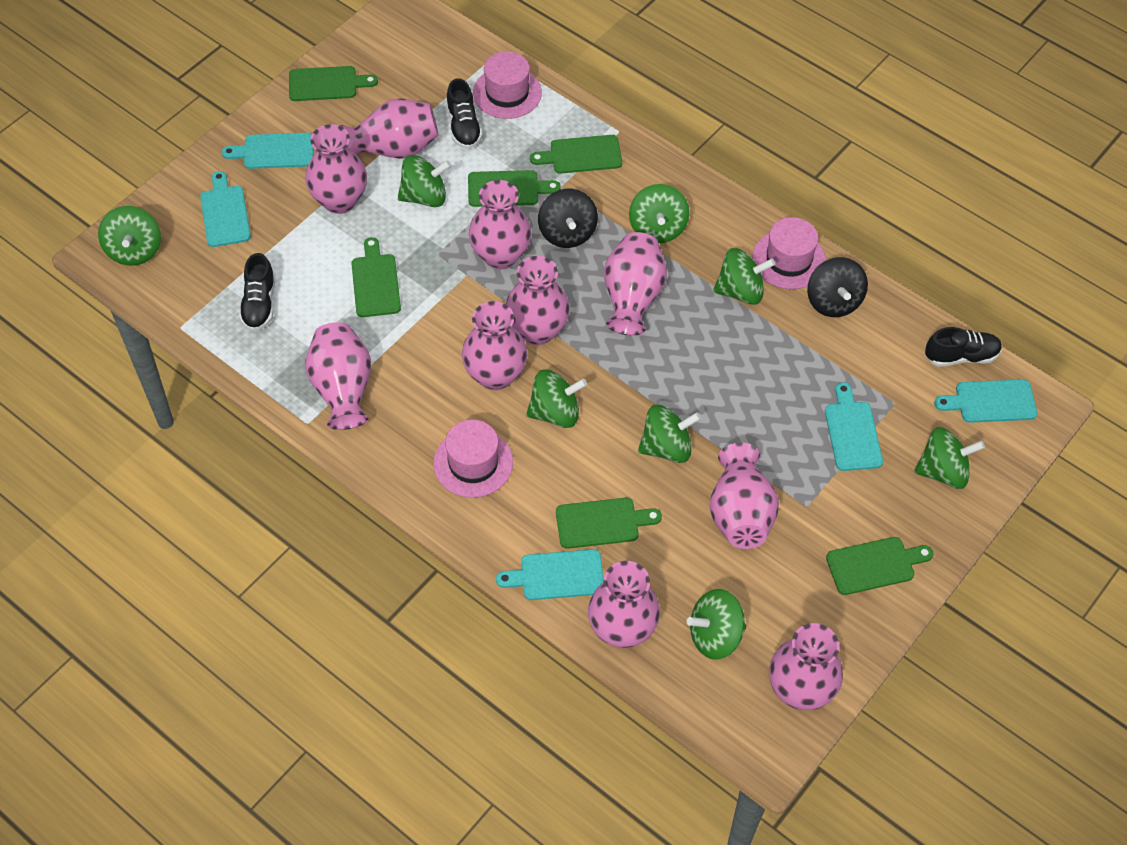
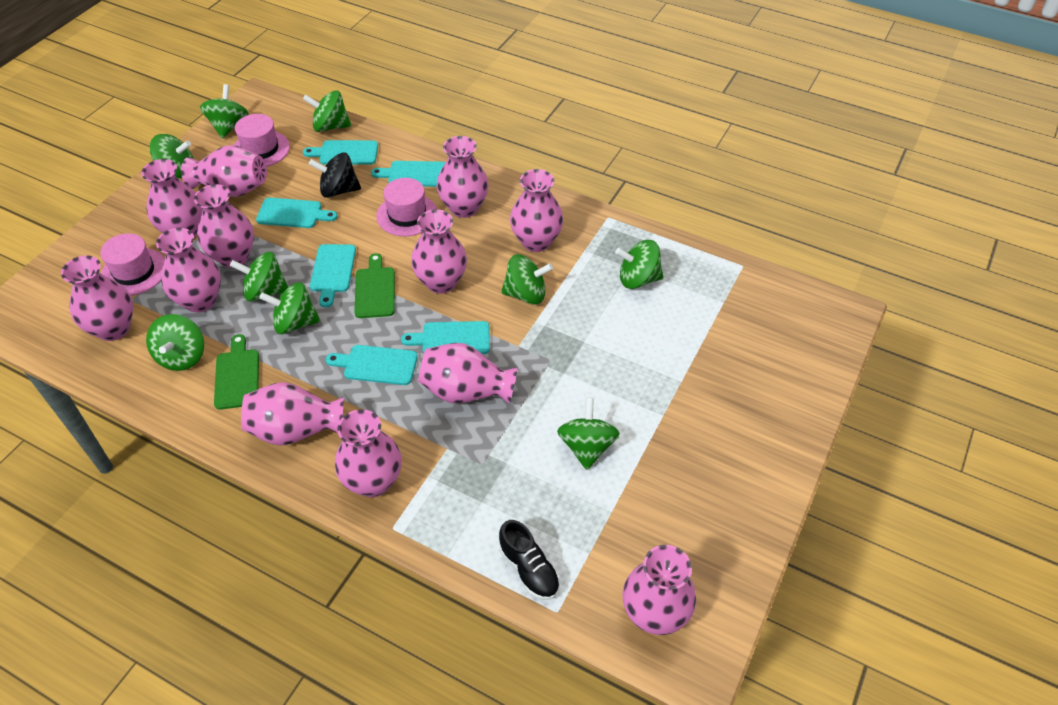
black shoe: [239,253,275,331] [446,79,482,149] [925,327,1002,367] = 3 -> [499,520,560,600] = 1
black spinning top: [538,189,598,248] [807,257,868,317] = 2 -> [309,153,361,198] = 1
green cutting board: [289,66,378,101] [351,237,401,317] [468,170,561,207] [530,135,622,174] [556,498,662,549] [826,537,933,595] = 6 -> [214,334,259,410] [354,253,395,318] = 2
green spinning top: [98,206,161,266] [398,155,451,207] [526,370,587,428] [629,184,689,243] [638,405,701,463] [687,589,746,660] [713,248,775,305] [914,427,985,489] = 8 -> [146,314,204,371] [149,134,193,178] [200,84,249,139] [230,252,288,302] [259,282,320,334] [303,91,351,132] [501,254,553,305] [557,398,620,470] [615,240,663,289] = 9
pink vase: [305,322,371,430] [306,124,367,214] [341,98,439,159] [462,301,528,390] [469,180,531,269] [506,256,570,345] [588,561,660,648] [604,232,667,336] [709,442,779,549] [769,623,843,710] = 10 -> [61,255,133,341] [141,159,203,237] [156,228,221,313] [181,145,267,197] [194,184,254,268] [241,382,344,446] [335,409,402,497] [411,209,467,294] [418,343,518,404] [437,136,489,218] [510,169,564,252] [622,545,696,635] = 12
turquoise cutting board: [200,171,251,247] [222,133,314,169] [496,549,604,600] [825,382,883,471] [934,379,1037,423] = 5 -> [256,197,338,228] [303,140,378,165] [310,244,356,307] [326,345,418,385] [371,161,446,187] [401,321,490,354] = 6

